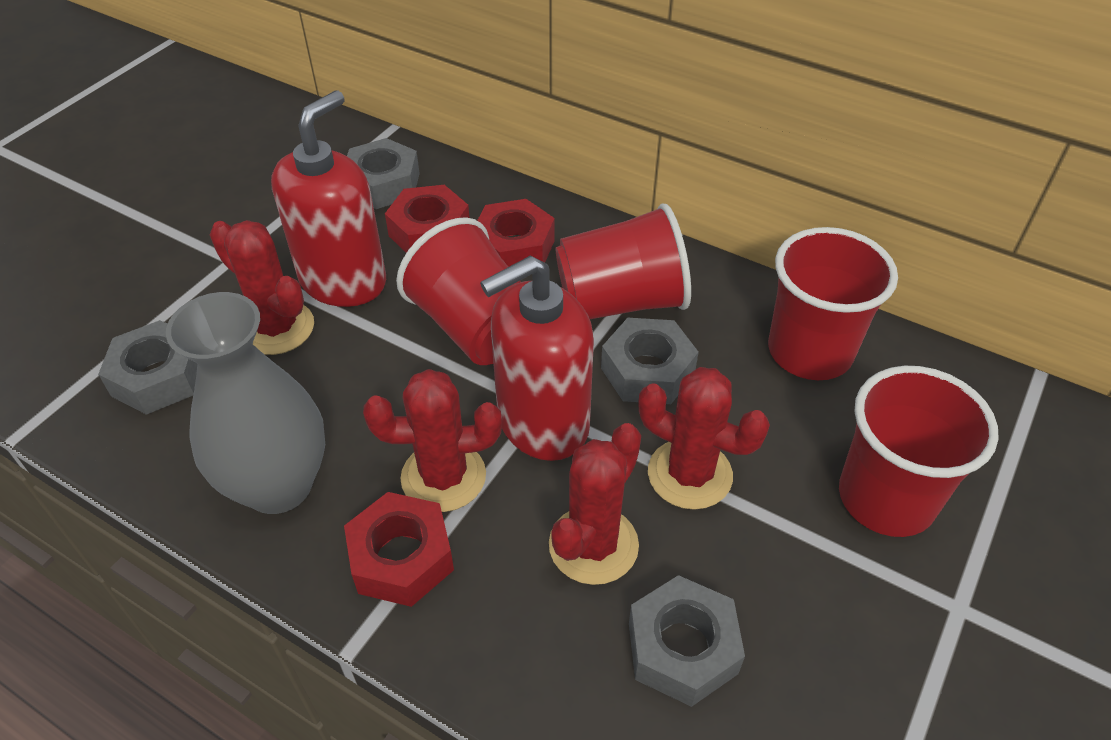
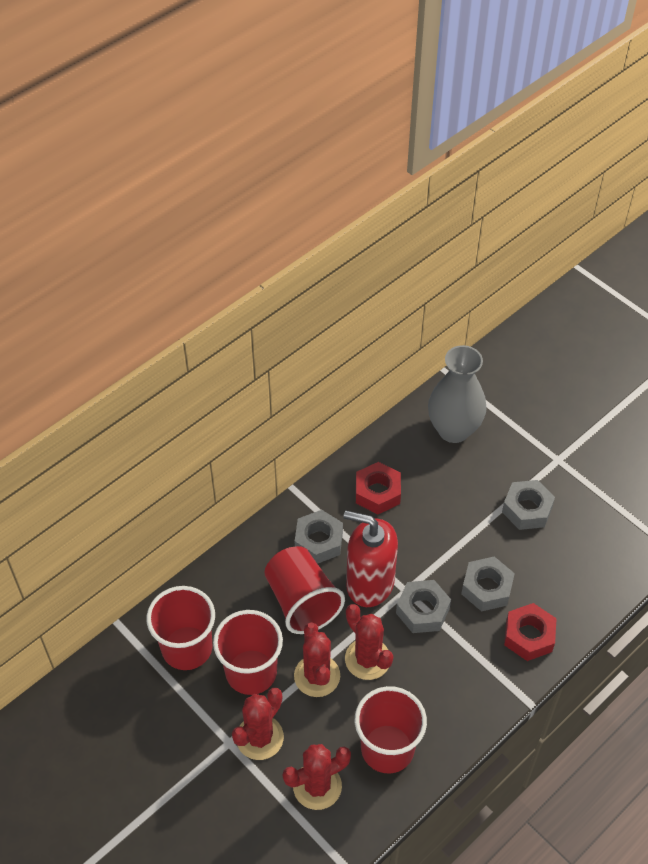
red nut: [344,492,454,607] [385,185,470,253] [477,199,555,267] = 3 -> [356,462,401,514] [504,603,557,661] = 2
red soap dispenser: [271,90,386,307] [480,255,594,461] = 2 -> [344,511,398,607] = 1

